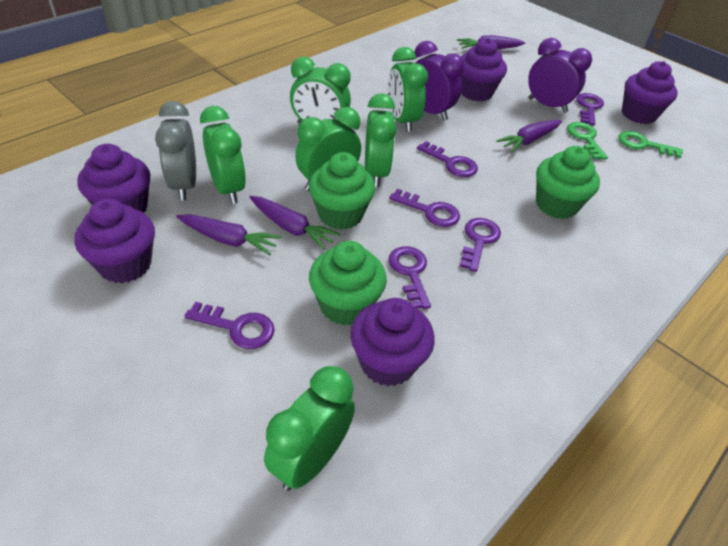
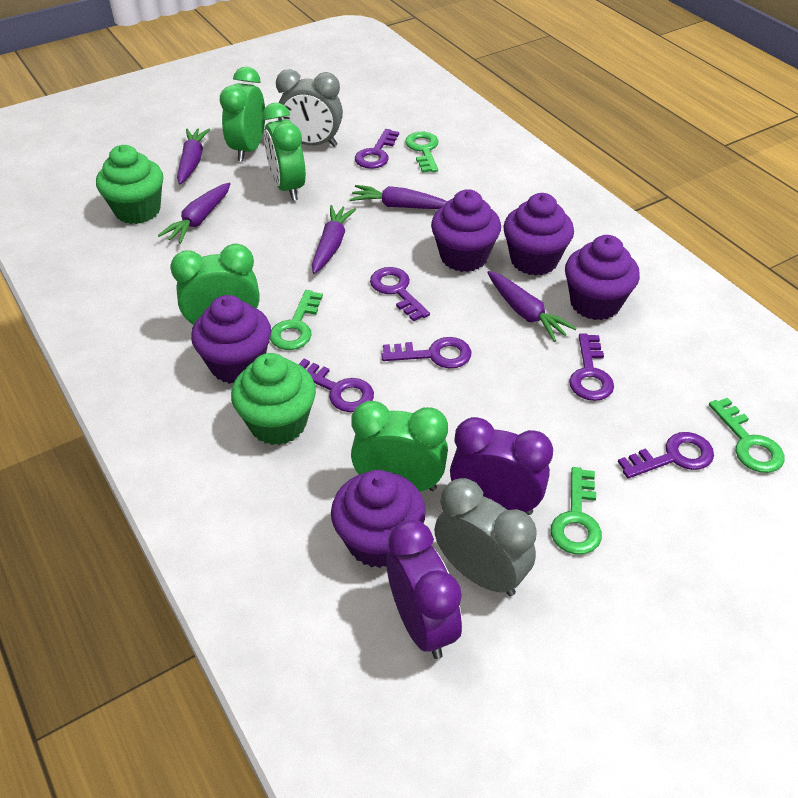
green clock: [200,106,246,204] [264,366,355,491] [290,57,351,124] [295,107,361,191] [365,93,397,187] [388,47,428,132] = 6 -> [170,243,260,329] [220,67,265,162] [262,103,306,201] [351,401,448,492] = 4
green cupcake: [309,152,375,230] [309,241,387,326] [536,146,600,219] = 3 -> [96,145,163,224] [231,353,316,445] = 2
green key: [567,122,608,160] [618,131,683,158] = 2 -> [270,290,323,350] [405,132,439,173] [551,467,602,555] [709,398,785,473] = 4
grey clock: [155,101,196,200] = 1 -> [276,69,343,147] [434,478,537,596] = 2
purple carrot: [176,214,281,256] [249,196,340,250] [457,35,525,49] [496,120,562,153] = 4 -> [158,182,231,244] [177,129,210,185] [312,205,356,274] [350,185,448,209] [487,271,577,342] = 5

